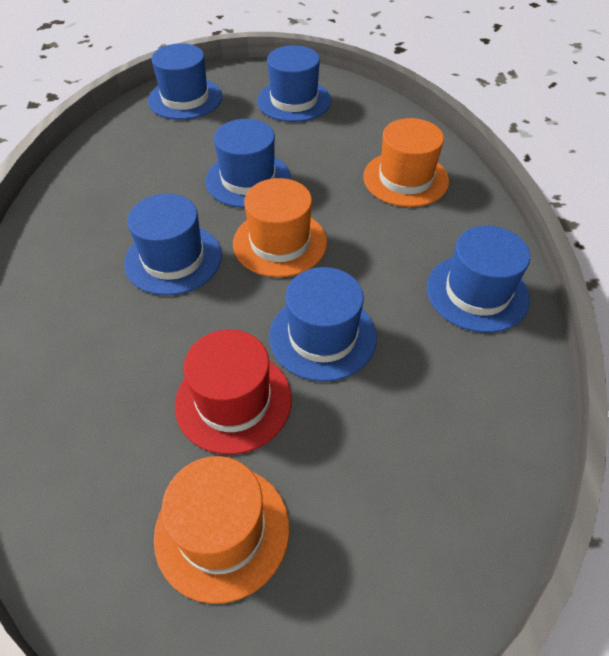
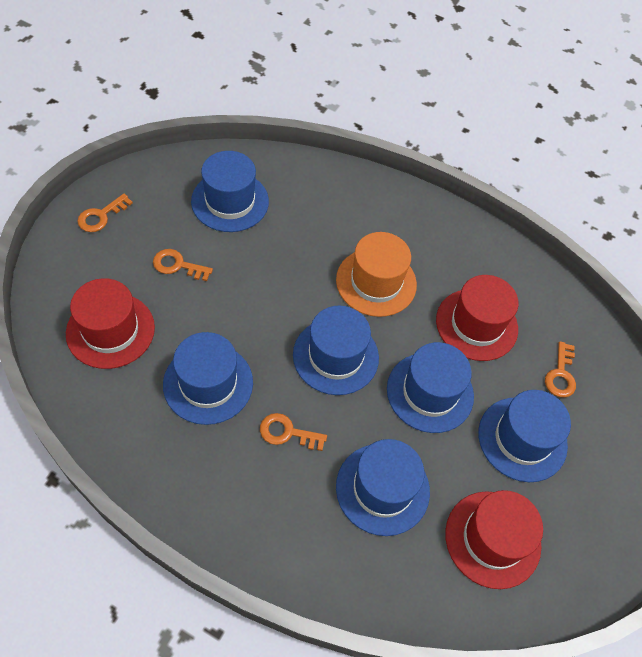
orange hat: [154,456,290,604] [233,178,327,277] [363,118,449,207] = 3 -> [336,232,417,317] = 1
orange key: none = 0 -> [77,194,133,232] [153,249,213,281] [260,413,327,451] [545,341,576,397] = 4
red hat: [175,329,292,455] = 1 -> [66,278,155,369] [436,275,519,361] [445,490,543,589] = 3

